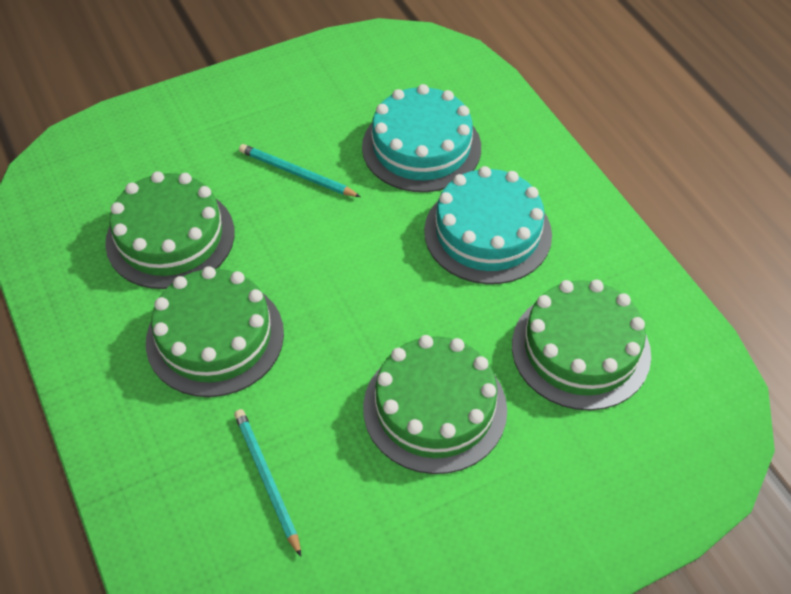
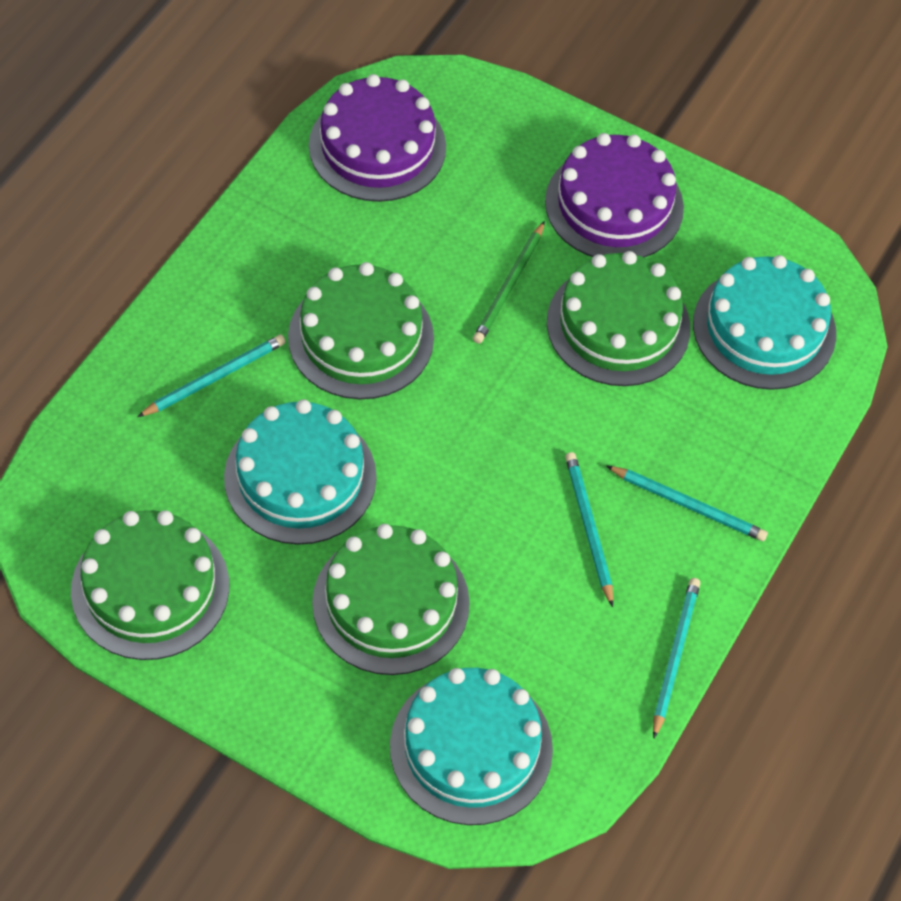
green pencil: none = 0 -> [473,221,545,344] = 1
purple cake: none = 0 -> [309,74,446,202] [545,133,684,257] = 2
turquoise cake: [362,84,481,192] [424,166,552,284] = 2 -> [224,399,376,545] [390,668,553,825] [693,255,836,390] = 3
turquoise pencil: [234,409,301,557] [239,144,361,197] = 2 -> [137,335,286,417] [565,452,613,607] [607,466,768,541] [653,578,700,739] = 4

